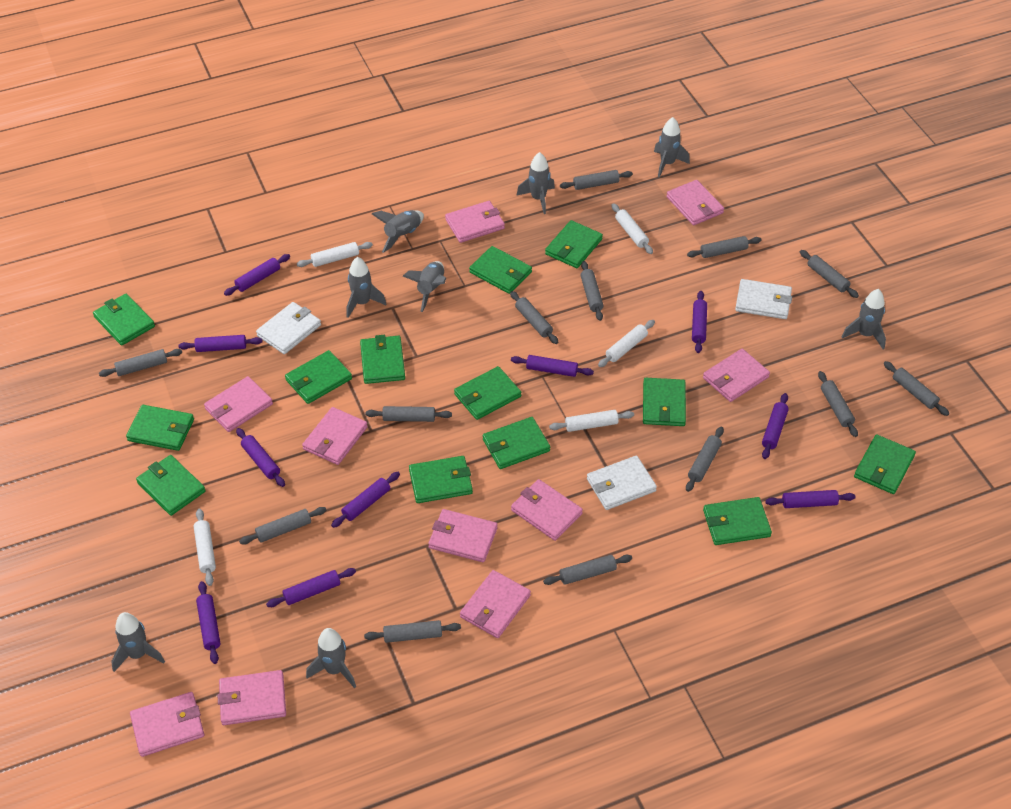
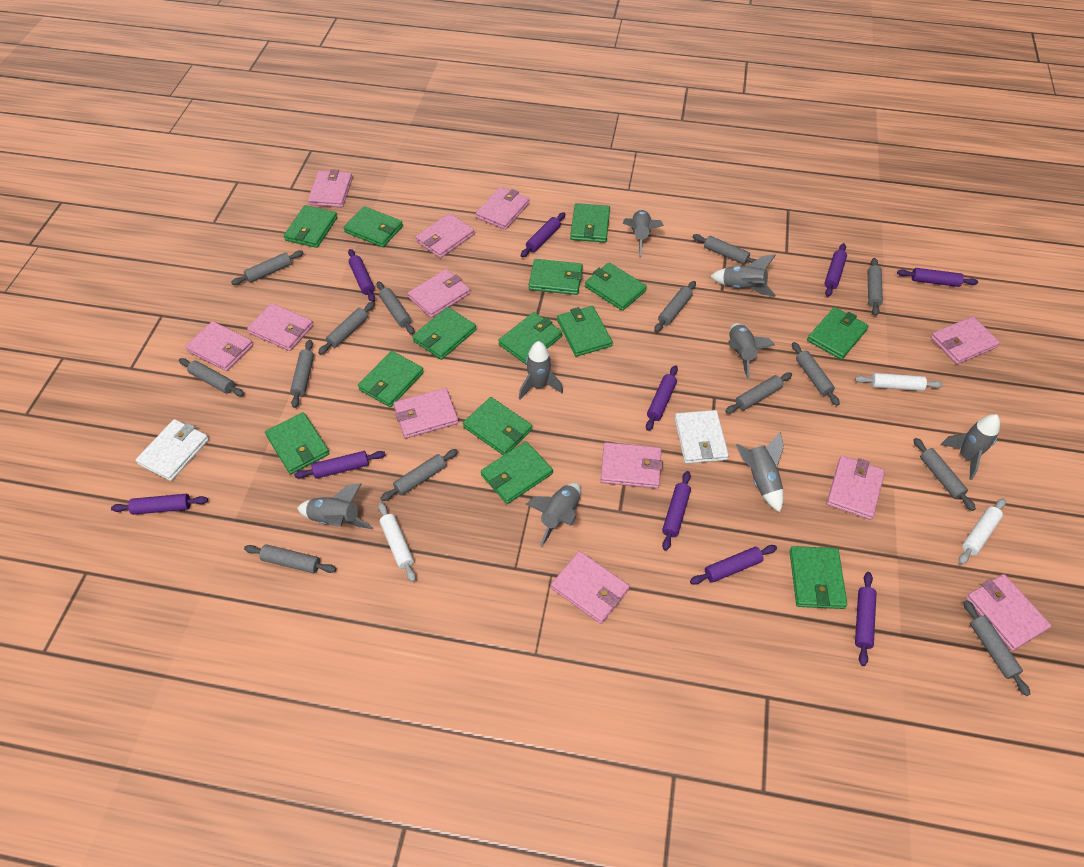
green wallet: [93,294,155,346] [126,405,194,451] [136,455,206,516] [285,350,352,404] [360,335,405,384] [409,456,473,503] [454,366,521,420] [469,246,532,294] [483,417,550,469] [545,220,603,268] [643,378,686,426] [703,497,772,545] [854,434,916,494] = 13 -> [265,412,330,474] [284,205,338,248] [344,206,403,247] [358,351,424,407] [412,307,476,360] [463,397,532,455] [481,441,553,504] [498,312,562,364] [529,259,583,295] [557,306,613,357] [570,203,610,243] [585,262,647,311] [789,546,847,609] [807,307,869,360] = 14
grey rolling pin: [99,349,182,377] [239,507,326,545] [364,620,461,643] [366,406,452,422] [510,291,558,344] [543,555,632,585] [560,170,633,190] [580,261,604,321] [686,427,724,492] [687,236,762,258] [800,250,859,298] [818,371,858,437] [884,361,949,416] = 13 -> [179,358,244,396] [231,250,304,285] [244,544,336,573] [290,340,314,408] [318,302,375,355] [377,281,414,334] [380,449,458,501] [654,281,696,332] [692,234,757,265] [726,372,792,414] [792,342,840,406] [868,258,883,316] [913,438,976,511] [964,600,1030,696] = 14
pink wallet: [130,692,204,757] [204,376,273,432] [218,670,286,725] [302,407,368,465] [428,509,498,562] [445,201,505,243] [460,570,531,638] [511,479,583,541] [667,180,724,225] [703,349,770,402] = 10 -> [185,321,253,371] [247,303,313,351] [308,169,353,207] [394,388,459,438] [408,269,470,318] [415,213,475,258] [476,187,530,230] [551,551,630,624] [600,442,663,488] [827,456,885,520] [931,316,1000,364] [966,574,1051,651] = 12
white rolling pin: [194,509,216,586] [297,242,373,267] [549,410,634,432] [598,320,655,367] [612,203,653,254] = 5 -> [378,502,416,582] [855,373,943,391] [959,498,1006,564] = 3
white wallet: [256,302,321,354] [587,456,657,510] [735,279,792,319] = 3 -> [136,419,209,481] [674,410,729,464] = 2

